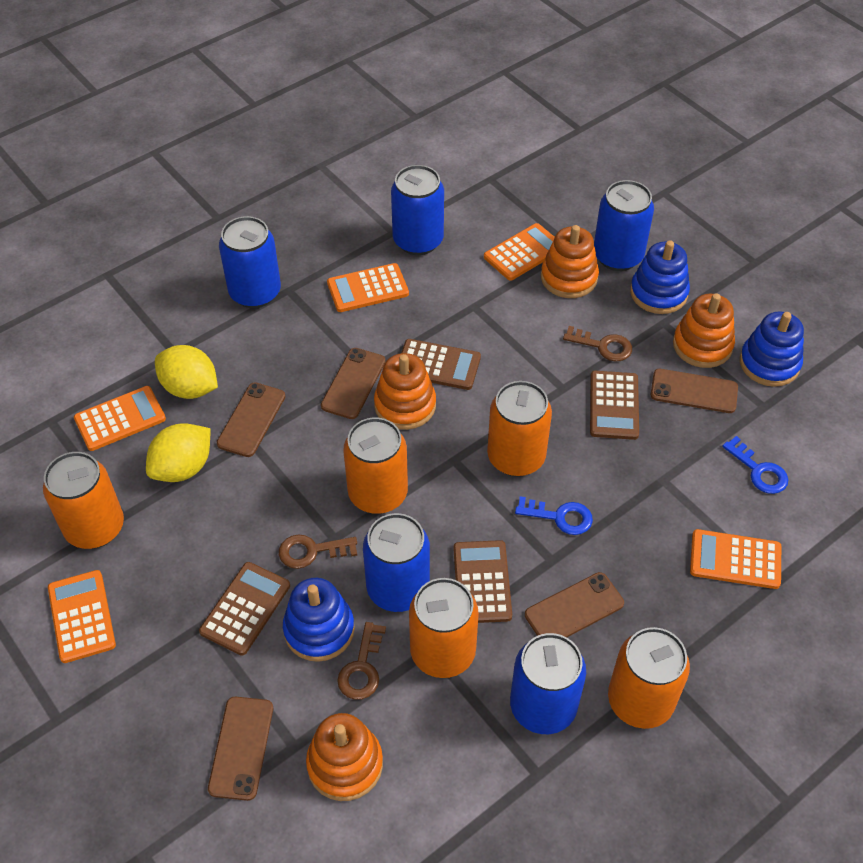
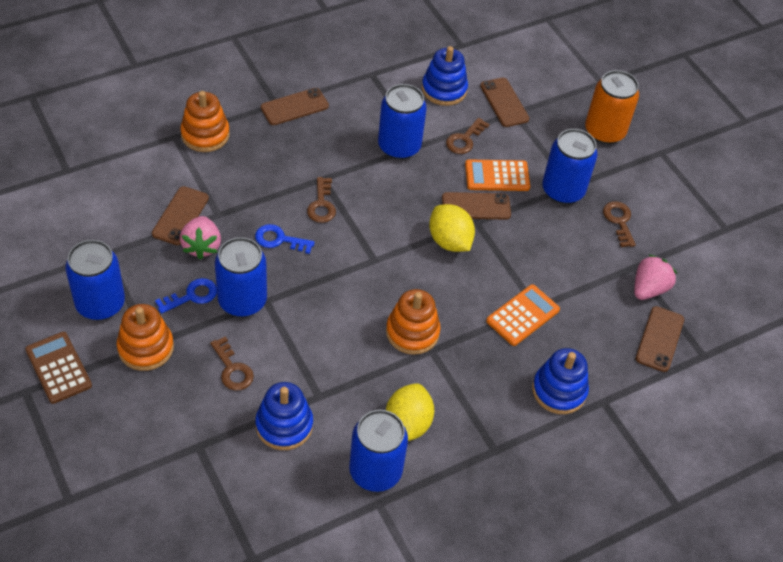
brown calculator: [199,562,290,656] [401,339,481,390] [453,540,512,623] [590,371,639,440] = 4 -> [25,332,92,404] = 1
brown key: [279,535,357,569] [337,622,386,700] [563,326,632,361] = 3 -> [210,336,254,390] [307,177,336,223] [446,118,490,154] [603,201,636,247] = 4
orange calculator: [48,570,116,663] [74,386,166,451] [327,263,409,312] [484,223,555,281] [690,529,781,589] = 5 -> [465,159,530,191] [486,284,560,346] = 2
orange can: [43,452,124,549] [343,418,408,514] [409,578,479,678] [487,381,552,477] [608,627,690,729] = 5 -> [585,70,639,144] = 1
orange stacking toy: [306,713,383,801] [374,353,436,430] [541,225,599,298] [673,293,735,368] = 4 -> [117,304,174,371] [180,91,230,152] [386,289,441,355] = 3
pink strawberry: none = 0 -> [180,216,221,260] [634,255,677,300] = 2

